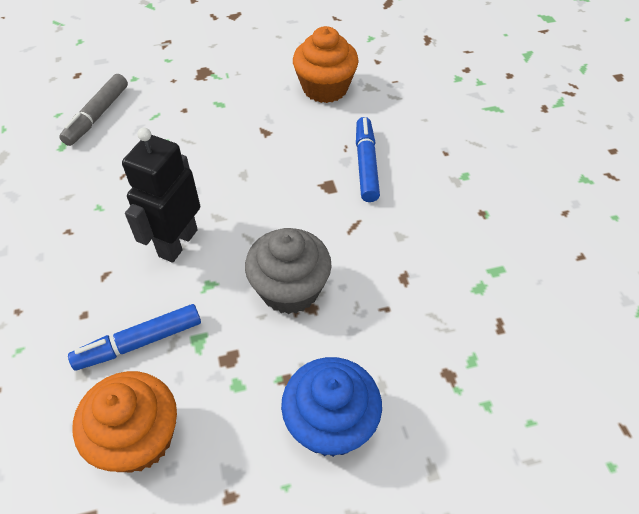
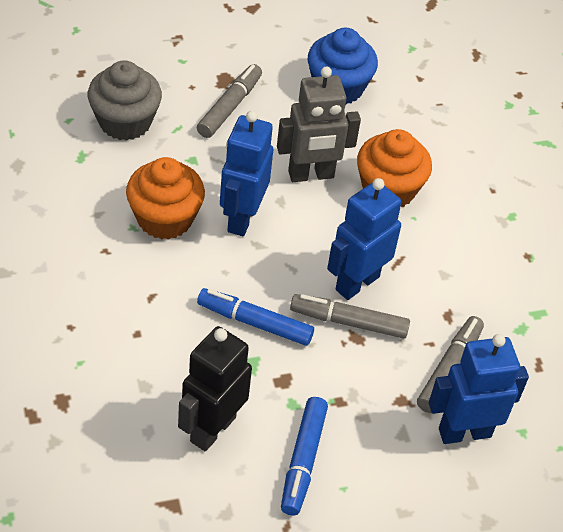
blue robot: none = 0 -> [220,111,273,236] [327,178,401,300] [429,334,529,444] = 3
grey marker: [59,74,128,146] = 1 -> [197,64,262,138] [290,294,410,339] [417,316,484,413] = 3
grey robot: none = 0 -> [277,67,361,182] = 1

